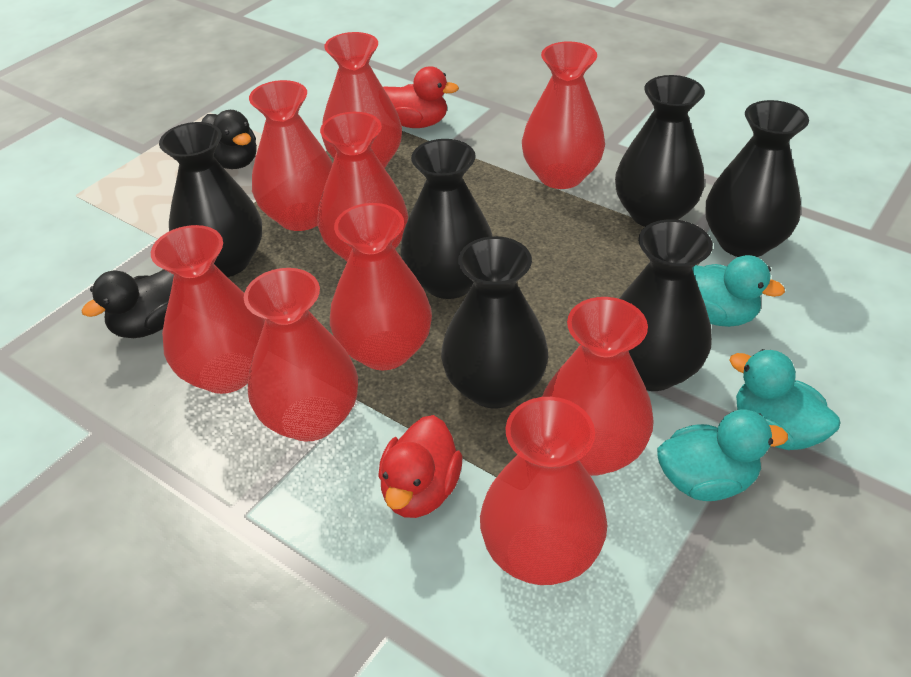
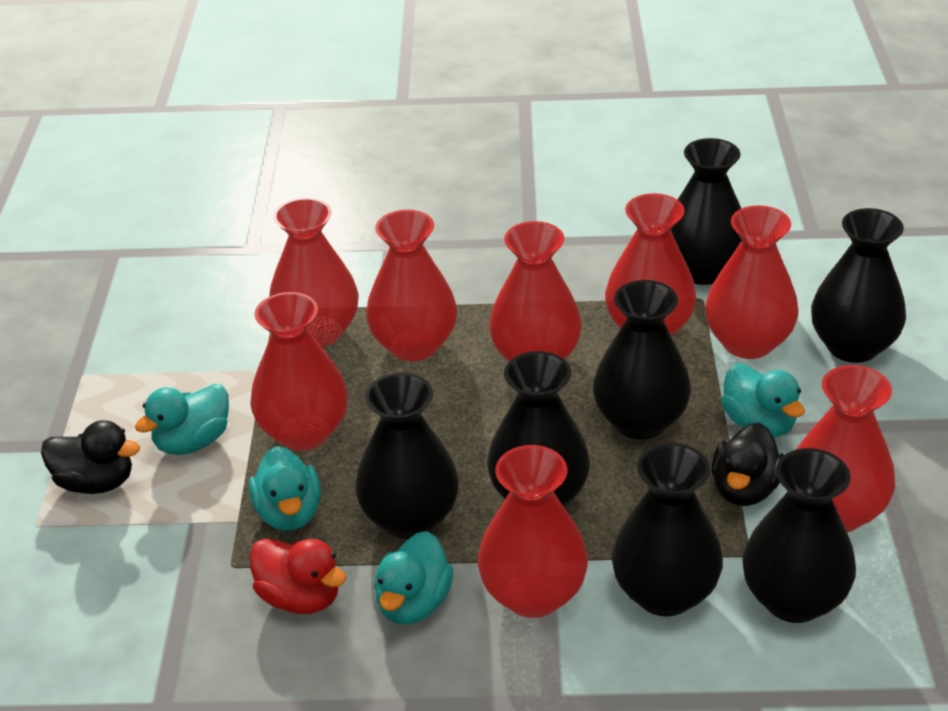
black vase: [159,122,262,277] [400,139,492,299] [441,236,548,408] [615,75,705,227] [619,219,713,391] [706,100,809,257] = 6 -> [355,373,459,539] [487,351,590,506] [593,280,691,440] [612,443,723,617] [671,138,742,285] [742,448,856,623] [811,208,906,363] = 7
red duck: [378,415,462,518] [383,67,459,128] = 2 -> [249,539,346,614] = 1
red vase: [151,225,265,394] [244,268,358,442] [249,80,333,231] [317,112,408,261] [321,32,402,168] [330,203,432,370] [480,397,607,585] [522,41,605,189] [542,297,654,476] = 9 -> [250,292,348,451] [269,198,359,347] [366,210,457,361] [478,445,588,618] [489,221,582,361] [605,193,696,337] [705,205,798,359] [796,365,895,532] = 8
turquoise duck: [657,409,788,501] [692,255,785,327] [729,349,841,450] = 3 -> [135,384,229,455] [249,446,321,531] [374,531,453,624] [721,363,805,438] = 4

